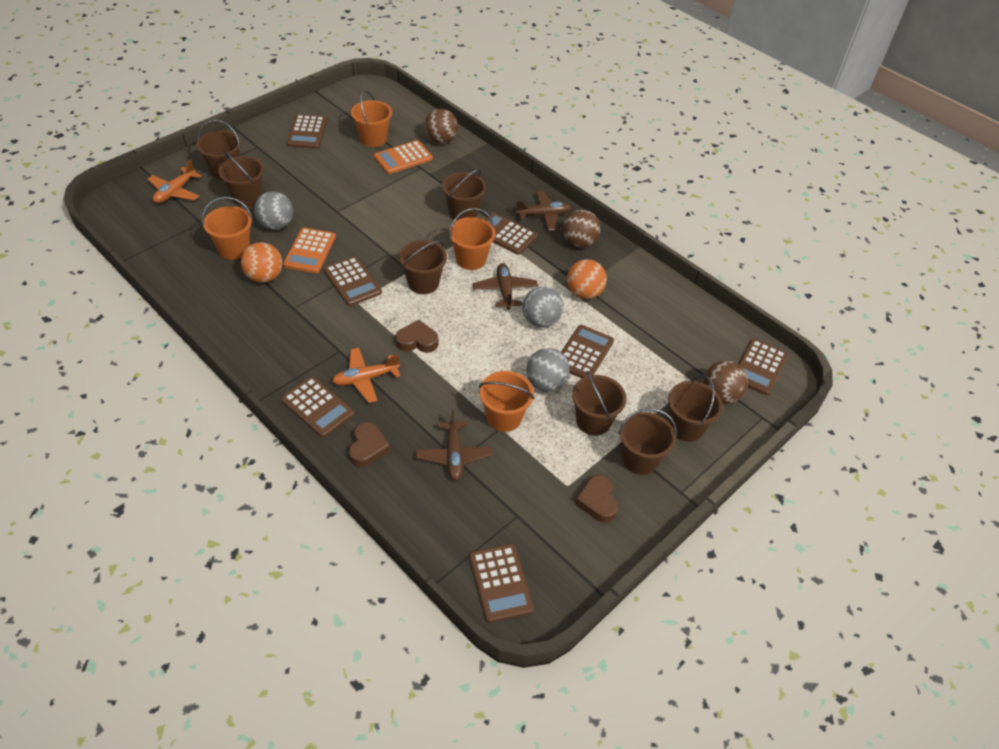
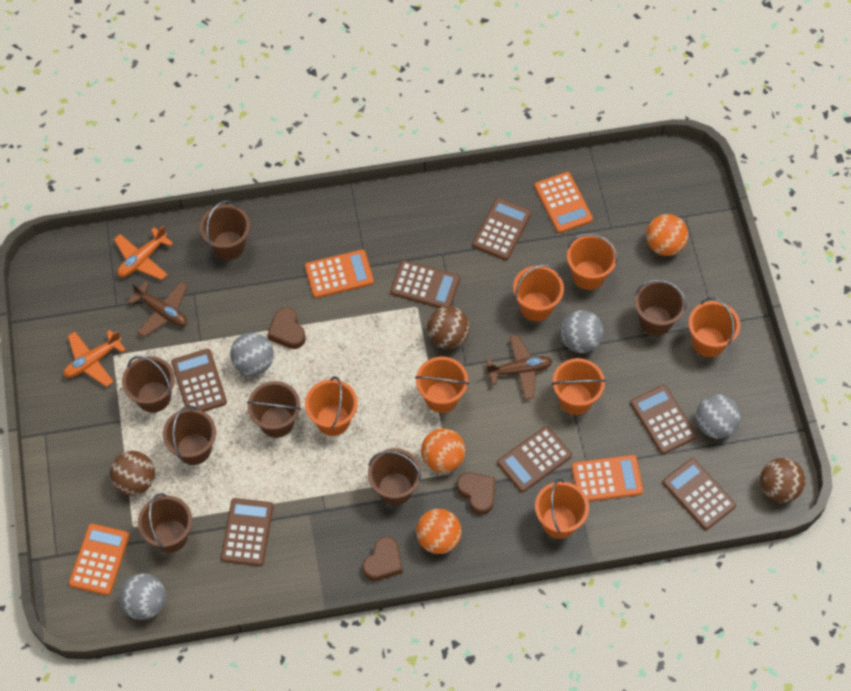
brown plane: [416,410,493,481] [472,263,538,310] [515,191,572,231] = 3 -> [128,282,188,337] [486,335,552,400] = 2
grey ball: [254,191,293,230] [522,287,563,328] [526,348,570,392] = 3 -> [119,573,166,620] [230,333,274,376] [560,310,604,353] [696,395,740,439] = 4
orange ball: [241,242,282,283] [567,259,607,299] = 2 -> [416,509,462,554] [421,428,465,473] [646,214,688,256] = 3
orange bucket: [202,197,253,260] [351,90,392,147] [449,208,496,270] [479,371,534,432] = 4 -> [305,376,358,436] [415,357,469,413] [513,264,564,321] [535,479,589,538] [552,358,606,415] [567,233,618,290] [688,298,740,357] = 7
orange calculator: [283,228,336,273] [374,140,433,174] = 2 -> [69,524,130,595] [305,250,374,298] [534,172,593,233] [571,455,643,502] = 4

